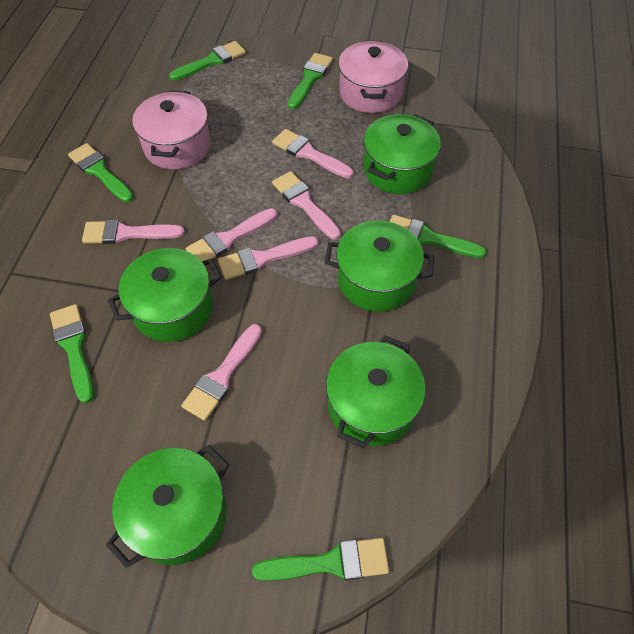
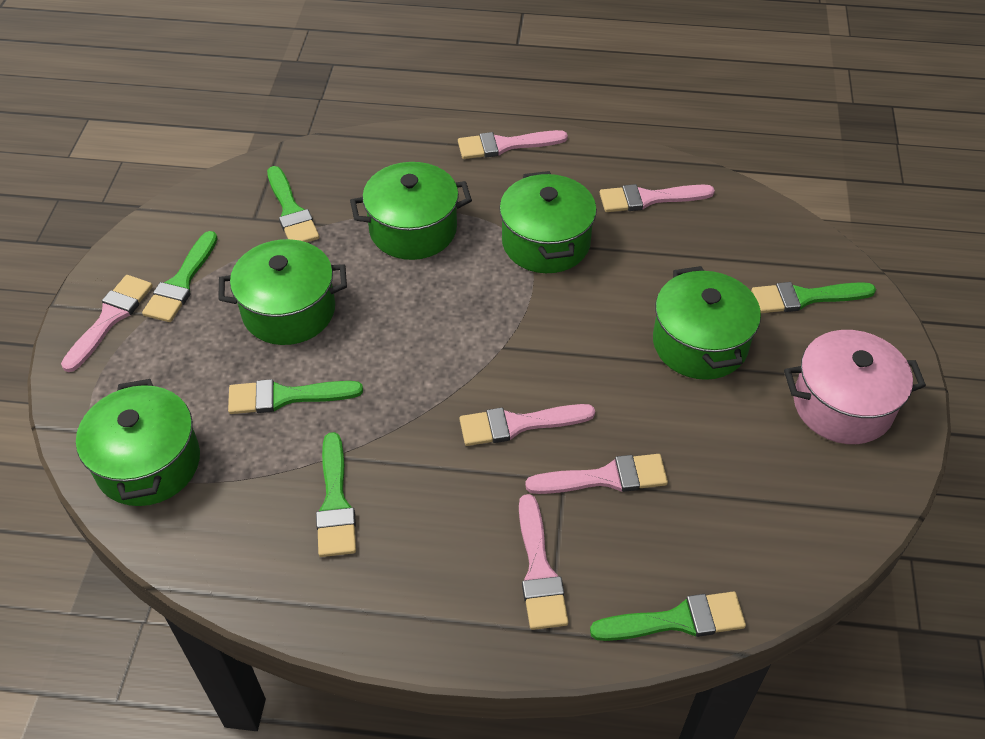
pink pot: [132,91,211,169] [338,41,408,113] = 2 -> [784,330,926,444] = 1

